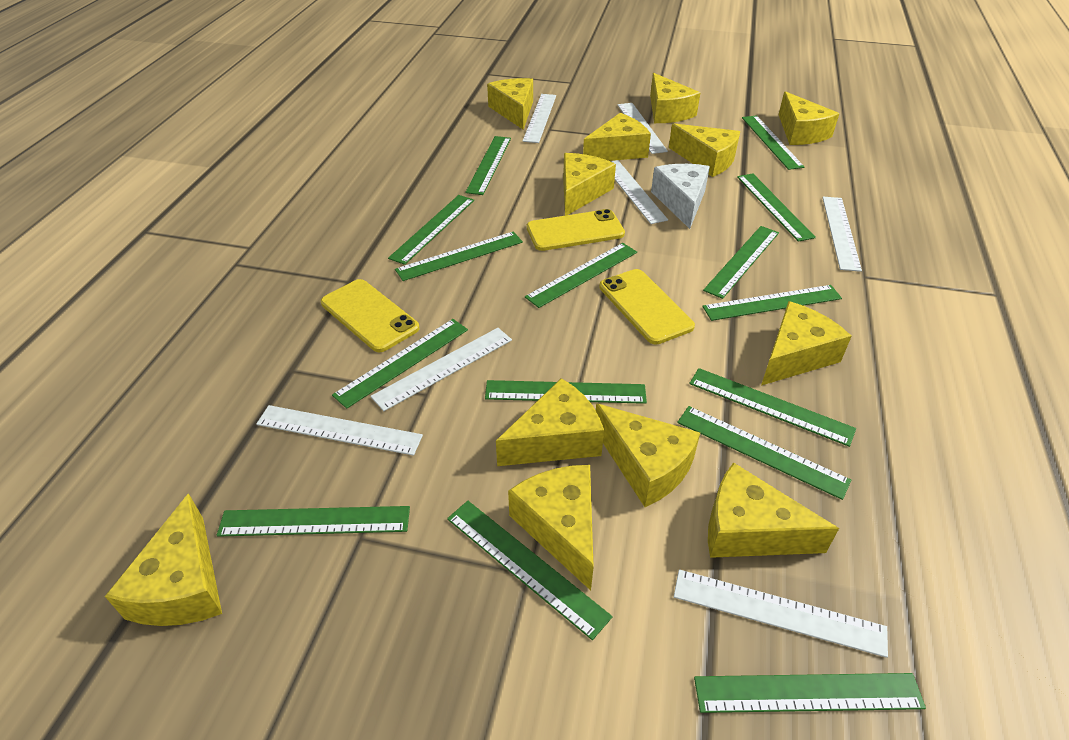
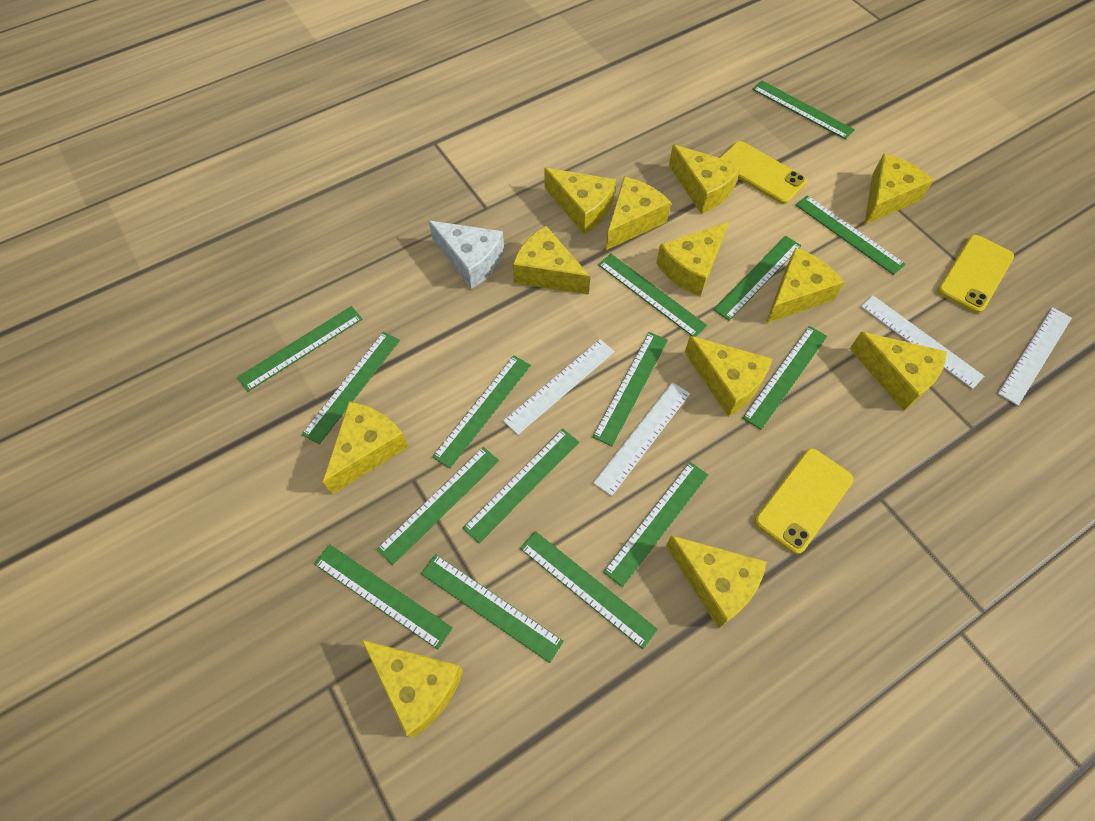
white ruler: [256,405,423,456] [370,328,512,411] [523,94,556,143] [610,160,668,224] [618,103,668,154] [674,570,888,658] [822,197,862,272] = 7 -> [503,339,615,435] [593,382,690,496] [861,295,984,389] [998,307,1072,406] = 4

